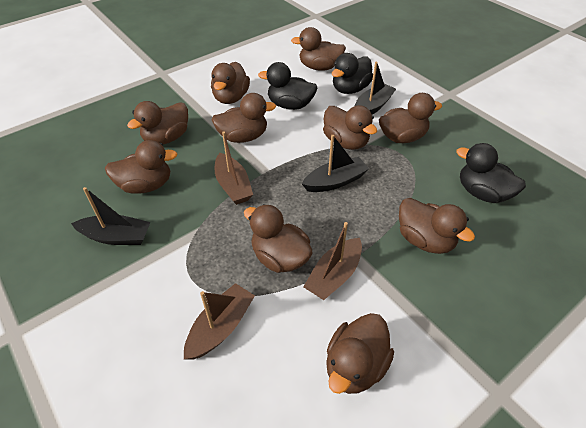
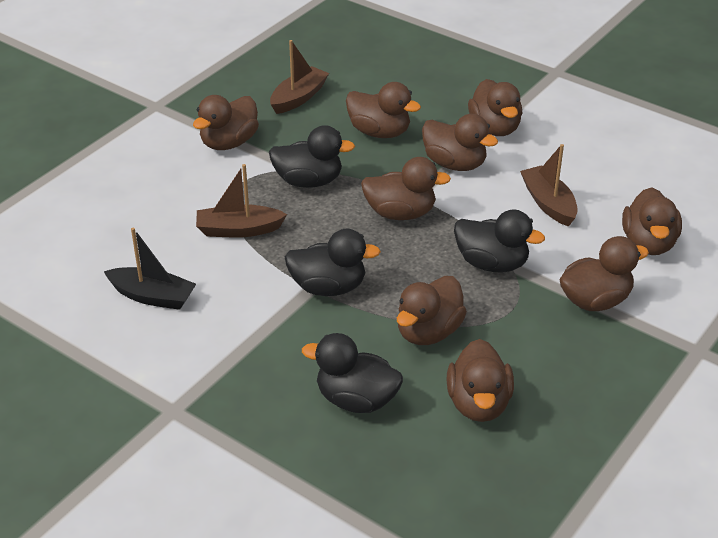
black boat: [71,187,151,245] [302,135,369,192] [355,62,396,115] = 3 -> [104,227,196,310] = 1
black duck: [258,62,318,110] [332,53,373,94] [456,143,526,203] = 3 -> [269,125,355,188] [285,229,381,296] [302,333,403,413] [454,210,545,273] = 4
brown duck: [105,140,177,194] [127,101,188,145] [211,62,250,104] [212,93,276,143] [244,204,313,273] [291,27,346,71] [323,105,377,150] [326,313,394,394] [379,93,442,143] [399,198,475,254] = 10 -> [193,95,259,150] [346,82,421,138] [361,157,451,220] [397,276,467,345] [422,114,498,171] [446,339,514,422] [468,79,522,136] [559,236,649,311] [622,187,682,255] = 9

